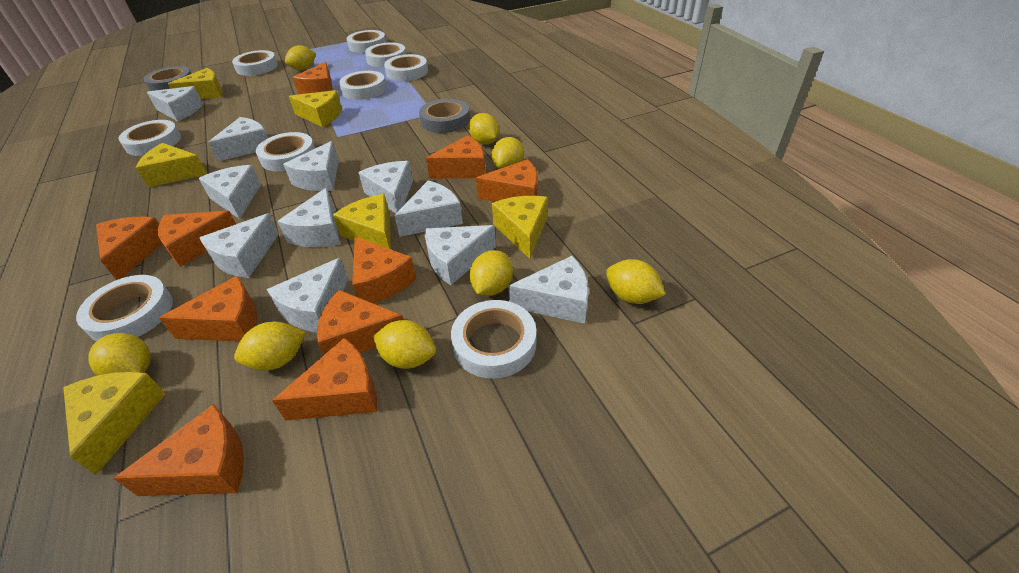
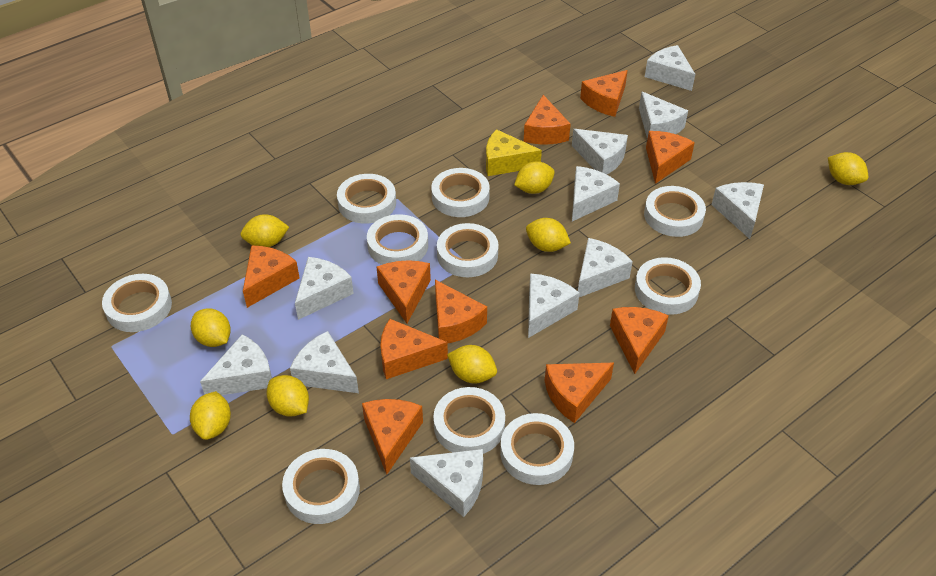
grey tape: [143,66,192,91] [419,99,470,133] = 2 -> none = 0
white tape: [76,275,173,341] [119,120,181,156] [232,50,278,76] [256,132,315,172] [339,71,386,100] [346,30,386,53] [365,42,406,67] [384,54,428,81] [451,300,536,379] = 9 -> [102,274,172,332] [282,449,360,524] [337,174,396,224] [367,214,428,265] [431,168,490,217] [433,387,505,454] [437,223,499,277] [500,413,574,485] [635,257,701,315] [644,186,706,237] = 10
yellow cheese: [63,372,166,475] [136,143,207,187] [168,68,223,99] [289,90,342,127] [333,194,391,249] [492,196,548,259] = 6 -> [486,129,542,176] = 1

